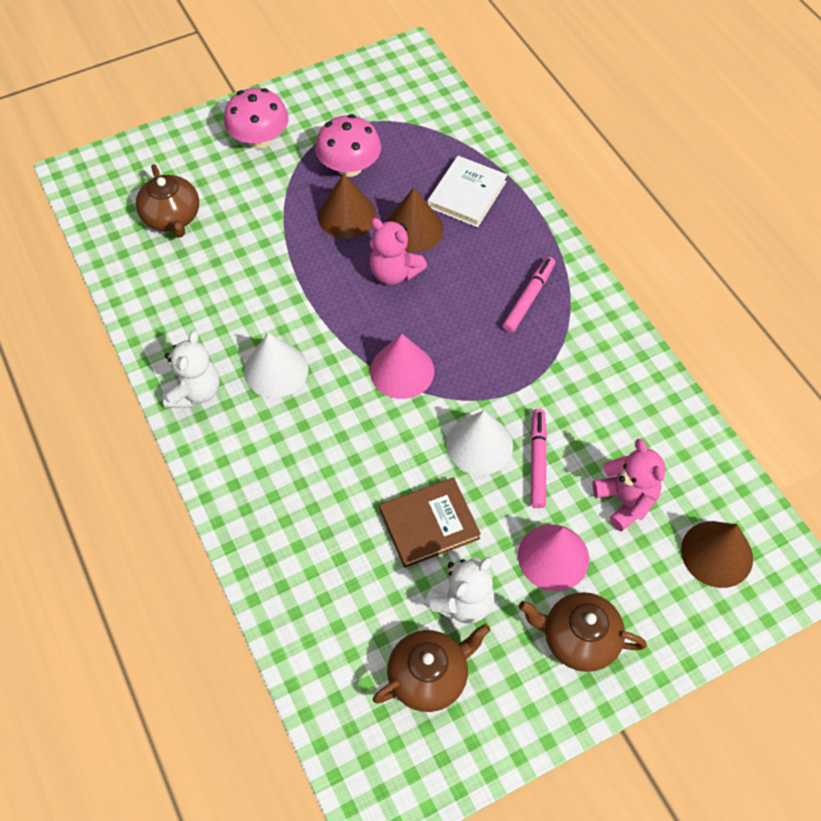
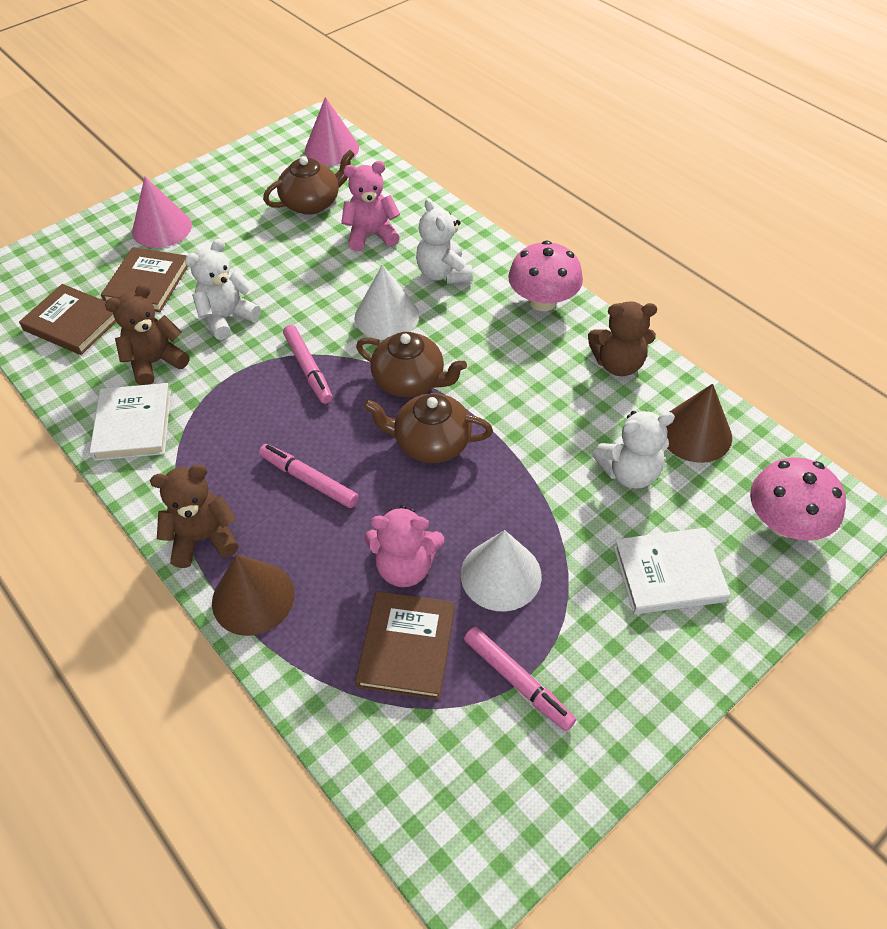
brown book: [379,478,481,568] = 1 -> [19,284,116,355] [101,247,188,312] [355,591,455,700] = 3
brown cone: [318,174,377,239] [386,187,443,253] [681,521,753,588] = 3 -> [212,554,294,636] [666,384,732,463] = 2
brown teddy bear: none = 0 -> [105,284,189,385] [150,464,239,568] [588,301,657,376] = 3
pink marker: [503,257,555,333] [530,409,547,508] = 2 -> [259,444,359,508] [283,325,333,404] [464,627,576,731] = 3
white book: [427,156,507,227] = 1 -> [89,383,171,461] [614,528,731,614] = 2
white teddy bear: [163,331,220,408] [424,557,494,624] = 2 -> [185,239,261,340] [416,198,473,284] [592,411,675,489] = 3

